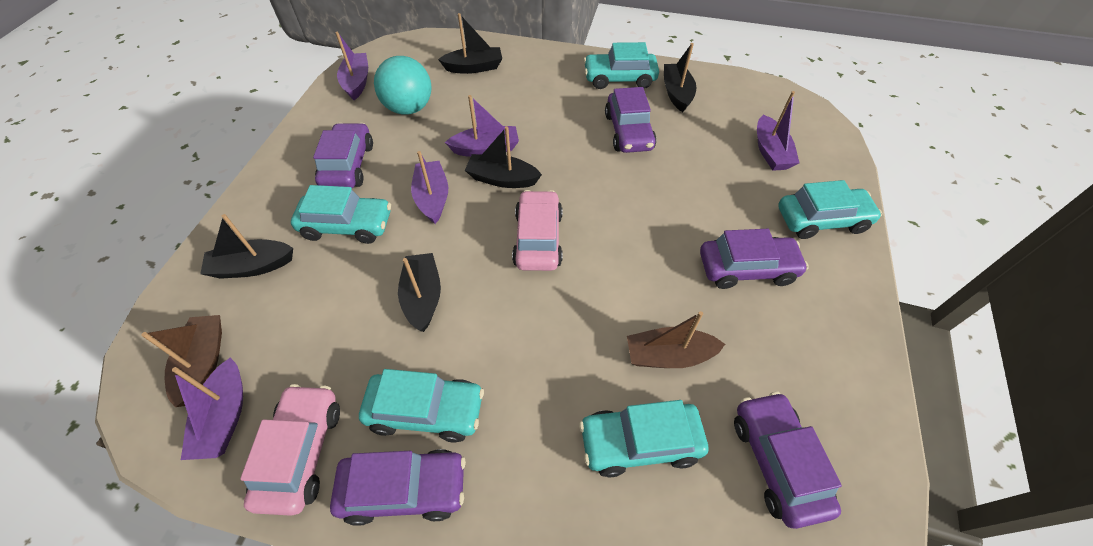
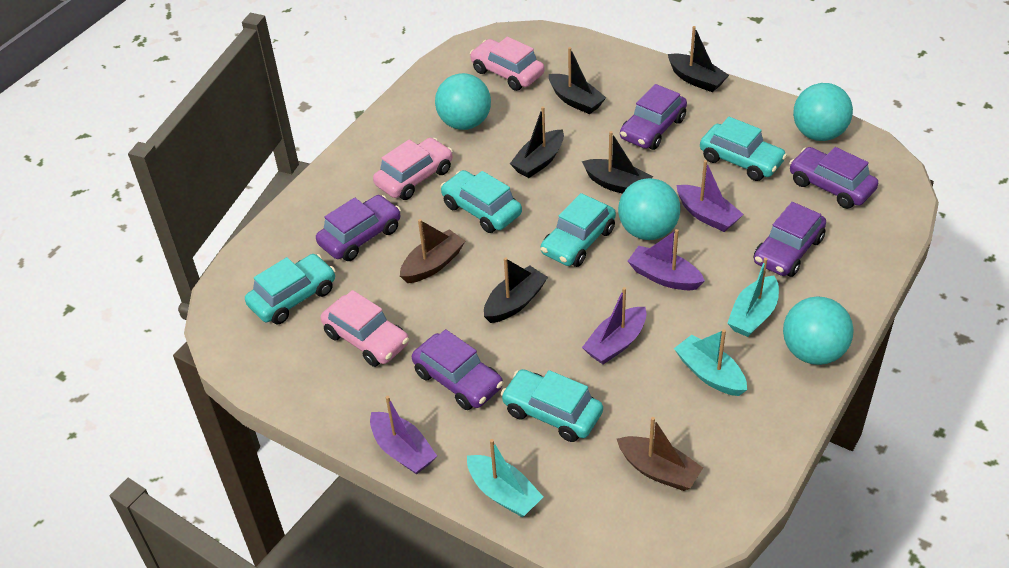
pink car: [240,384,340,516] [512,190,562,271] = 2 -> [321,290,409,367] [373,138,453,200] [470,37,544,91] = 3
purple boat: [172,357,243,460] [335,32,368,100] [411,151,448,224] [445,95,519,157] [757,91,800,171] = 5 -> [370,396,437,474] [582,287,647,364] [628,229,705,290] [677,160,744,232] = 4
turquoise ball: [374,56,432,115] = 1 -> [435,73,491,130] [618,178,680,240] [783,296,854,365] [793,83,853,141] = 4
turquoise boat: none = 0 -> [467,439,543,517] [674,329,747,396] [727,258,779,337] = 3

